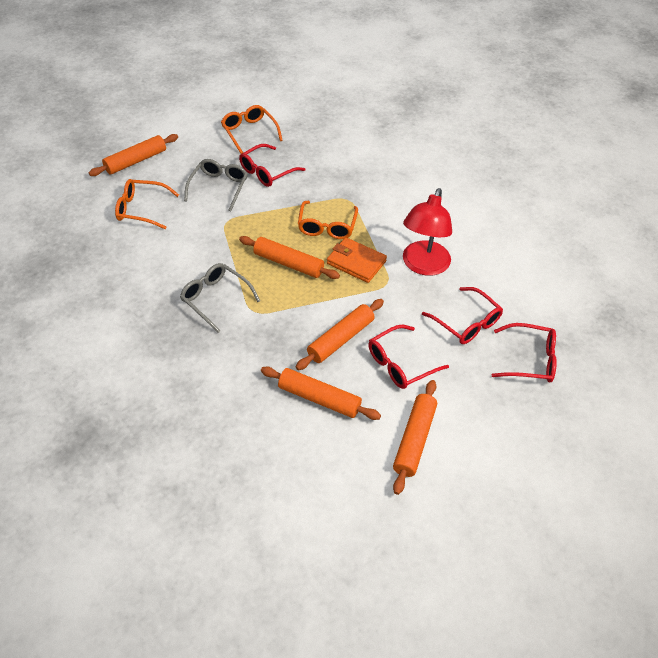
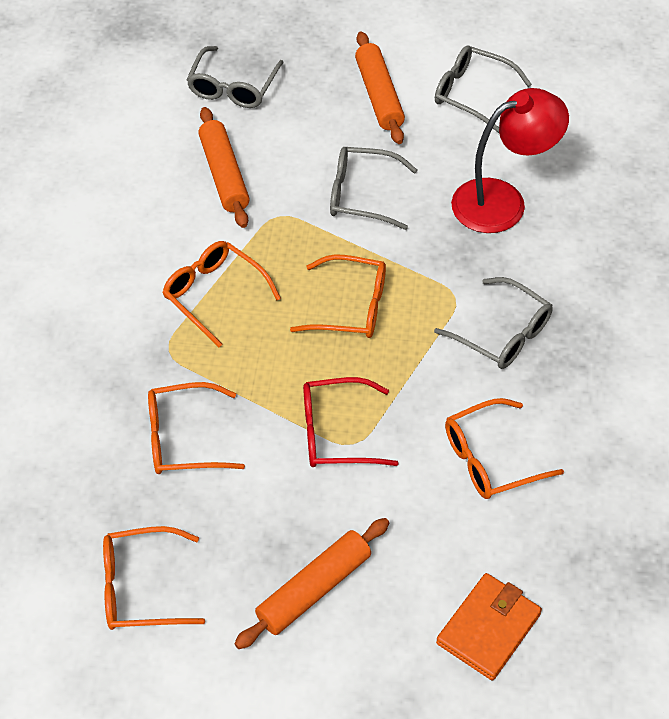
grey glasses: [180,263,260,333] [184,159,248,211] = 2 -> [187,46,284,108] [330,147,417,230] [434,277,552,369] [435,45,532,133] = 4
orange glasses: [115,179,179,229] [221,105,283,154] [298,201,358,239] = 3 -> [103,526,205,630] [148,382,245,474] [162,241,281,347] [290,254,386,338] [445,398,564,499] = 5
orange rolling pin: [89,134,178,176] [239,236,340,279] [261,366,381,420] [296,299,384,370] [393,380,437,495] = 5 -> [198,107,250,228] [234,518,389,649] [355,31,405,144] = 3
red glasses: [239,144,305,187] [368,325,449,389] [422,287,503,344] [492,323,557,383] = 4 -> [303,377,399,467] = 1

